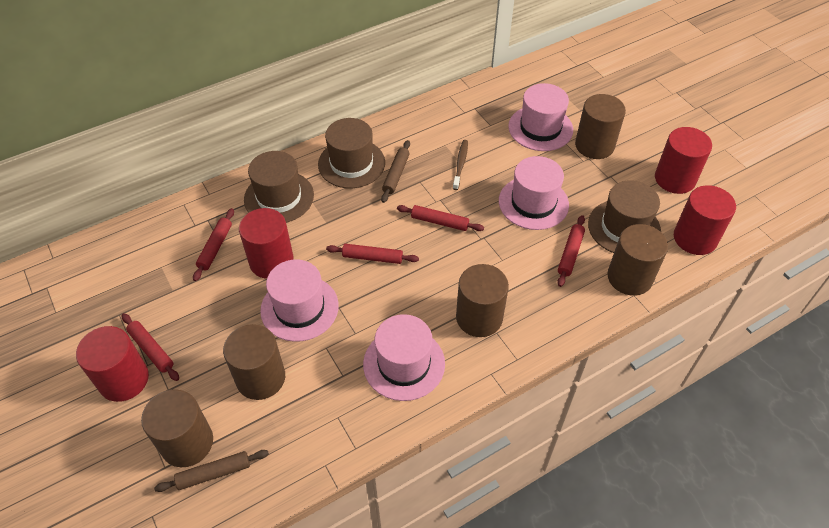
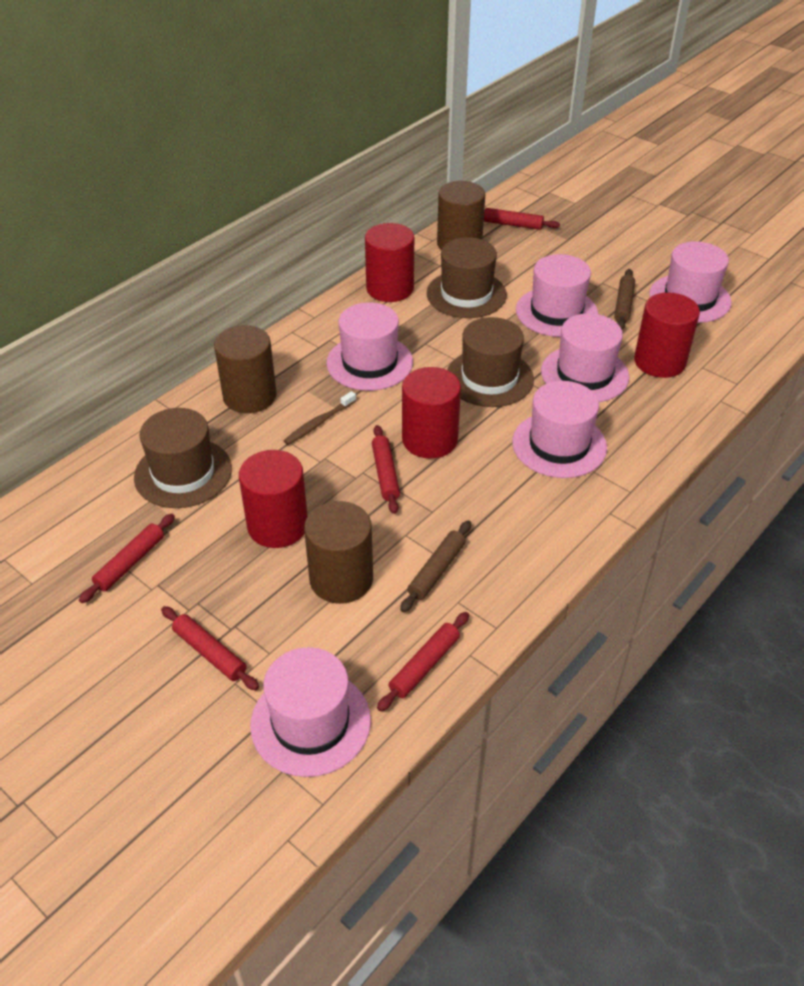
brown cylinder: [141,389,213,467] [223,324,285,400] [456,264,509,337] [575,94,626,159] [607,224,668,296] = 5 -> [214,325,277,413] [304,501,373,604] [437,181,485,250] = 3
pink hat: [260,259,339,342] [363,314,445,401] [499,156,569,230] [508,83,573,151] = 4 -> [250,647,371,777] [326,302,413,391] [512,381,607,478] [516,254,598,337] [541,313,629,402] [649,241,731,323] = 6

